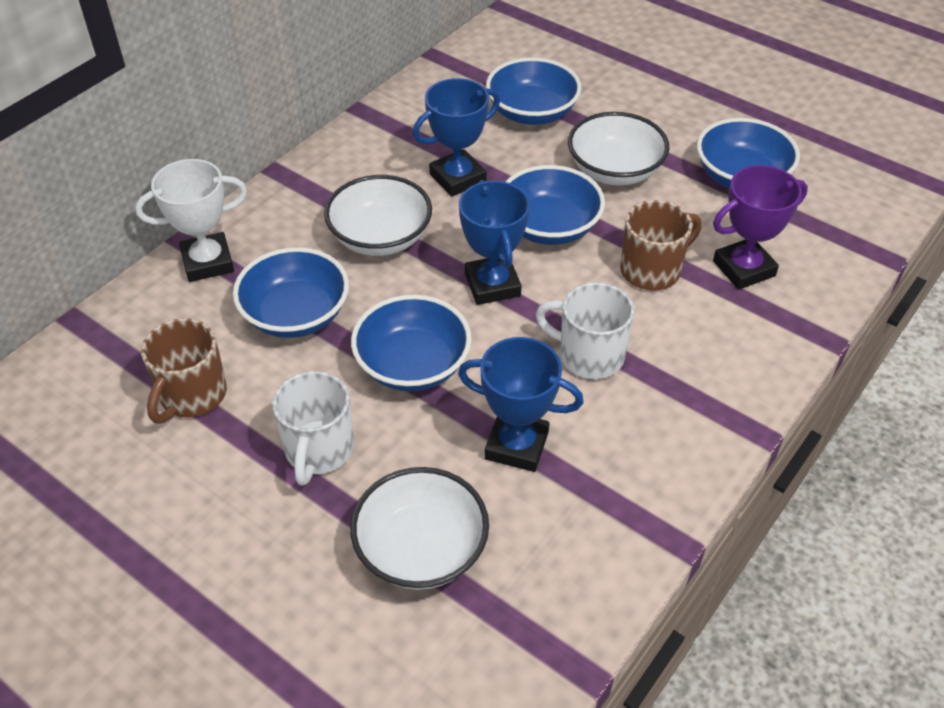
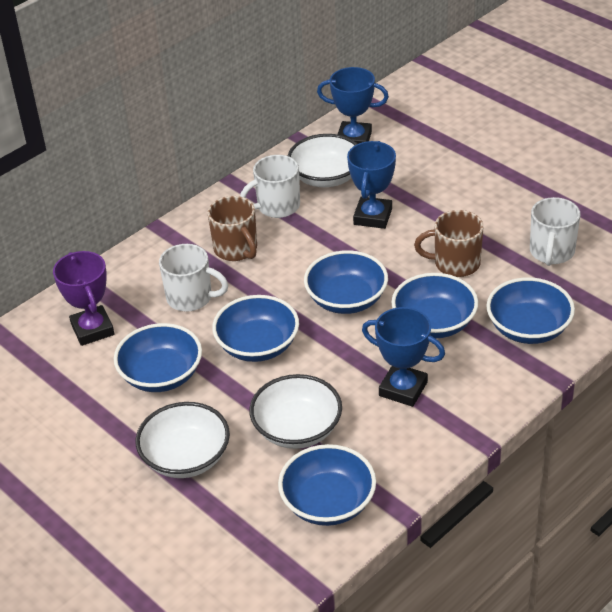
blue bowl: [233,247,349,338] [351,295,472,391] [486,57,582,125] [506,165,605,245] [697,118,800,188] = 5 -> [114,323,202,392] [212,295,299,362] [278,444,376,526] [304,250,388,314] [391,273,478,338] [486,277,575,344] = 6
white mug: [272,371,354,486] [536,282,634,379] = 2 -> [159,244,228,312] [240,155,300,218] [530,197,580,266] = 3
white trophy: [135,159,247,282] = 1 -> none = 0

